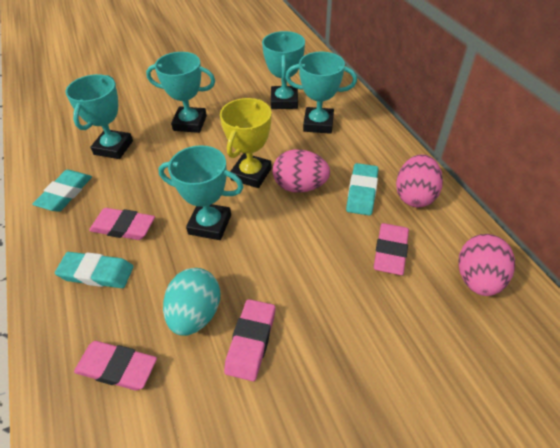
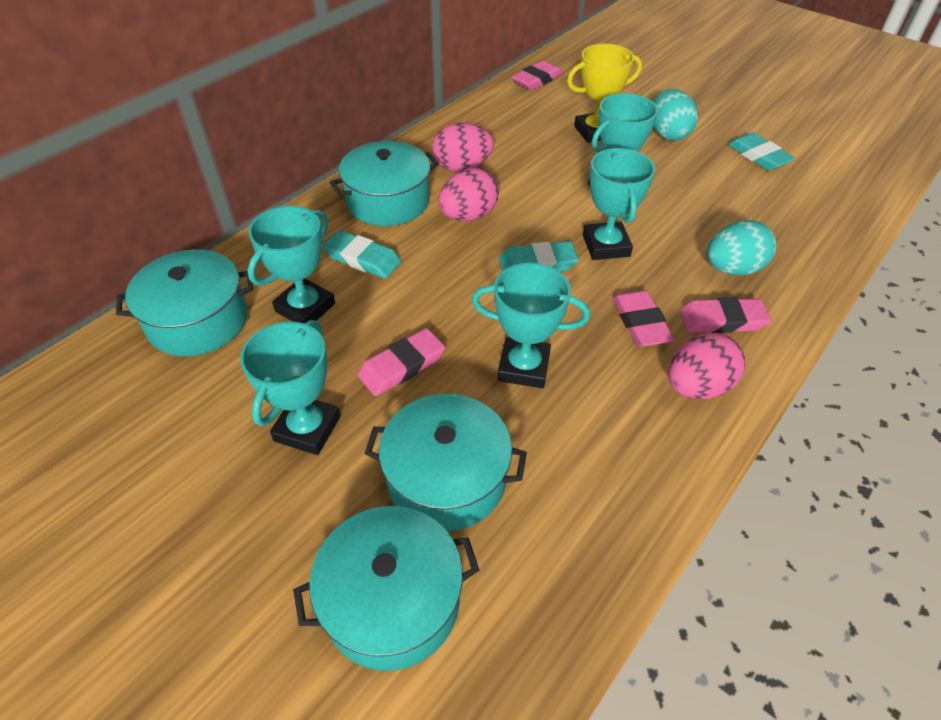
turquoise egg: [163,268,220,336] = 1 -> [653,89,698,141] [707,220,776,275] = 2
turquoise pot: none = 0 -> [116,250,254,356] [293,506,479,671] [330,141,439,226] [364,394,527,531] = 4

